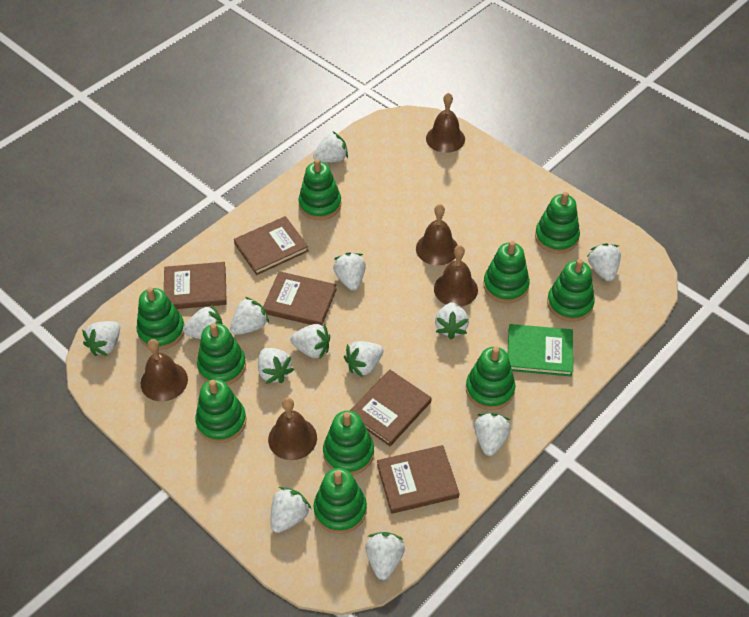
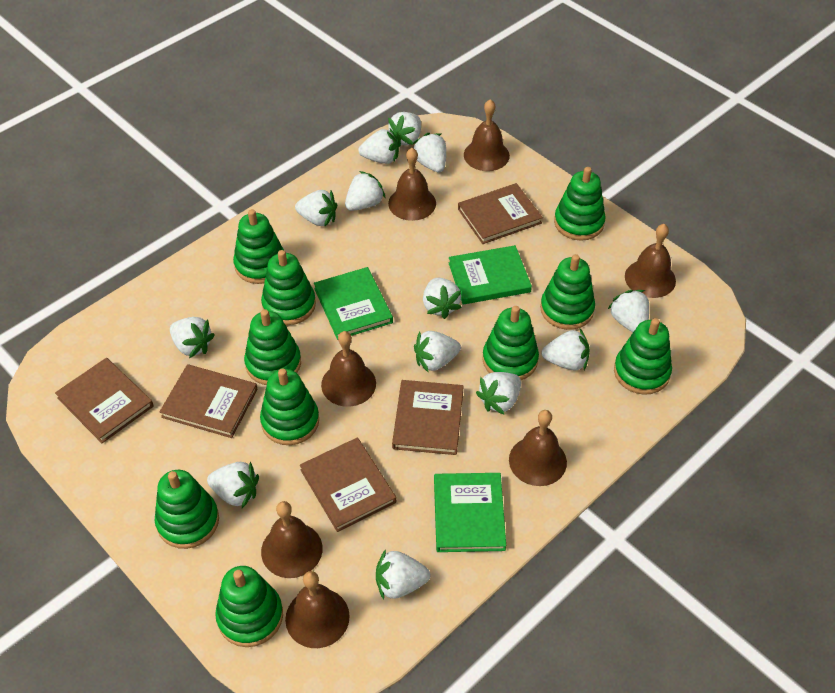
brown bell: [141,339,188,401] [268,397,317,460] [416,204,458,265] [426,93,465,153] [434,245,478,307] = 5 -> [261,501,323,578] [285,571,350,648] [321,331,376,407] [388,148,436,221] [464,99,510,171] [509,410,567,486] [625,224,676,298] = 7
green book: [508,324,573,376] = 1 -> [314,267,393,340] [434,473,506,552] [449,245,532,304] = 3

